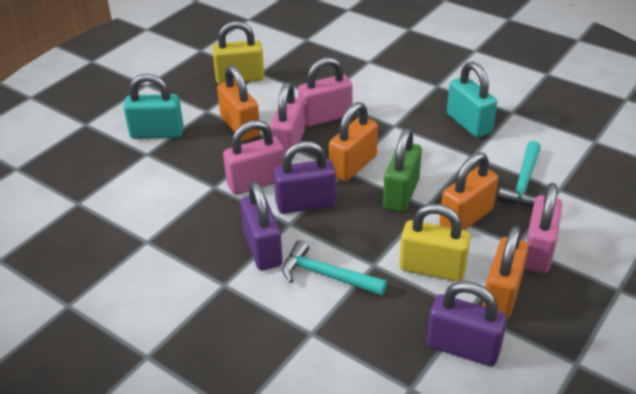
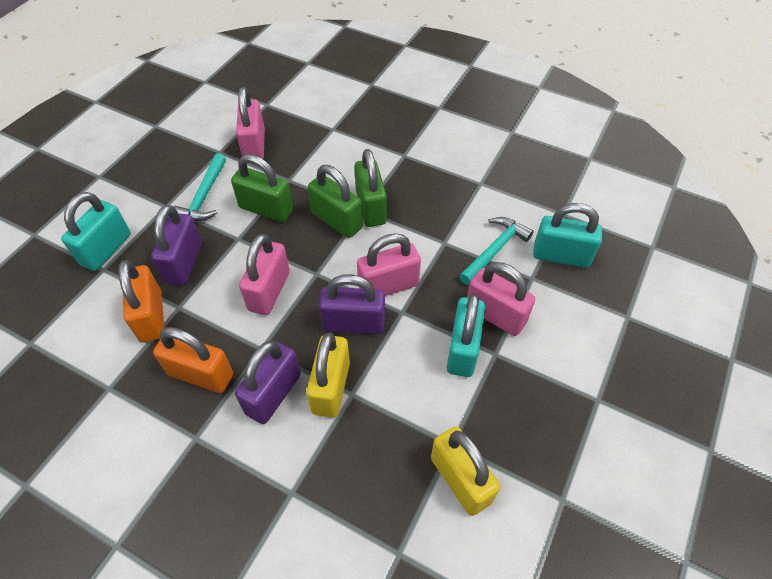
green padlock: [383,128,422,212] = 1 -> [231,154,293,222] [308,165,363,238] [354,149,387,227] = 3
orange padlock: [217,65,260,141] [329,102,378,181] [439,152,498,230] [482,226,528,320] = 4 -> [119,260,164,342] [153,327,233,393] = 2
turquoise padlock: [123,73,184,139] [447,61,497,138] = 2 -> [61,192,131,271] [446,294,485,377] [533,203,602,268] = 3

